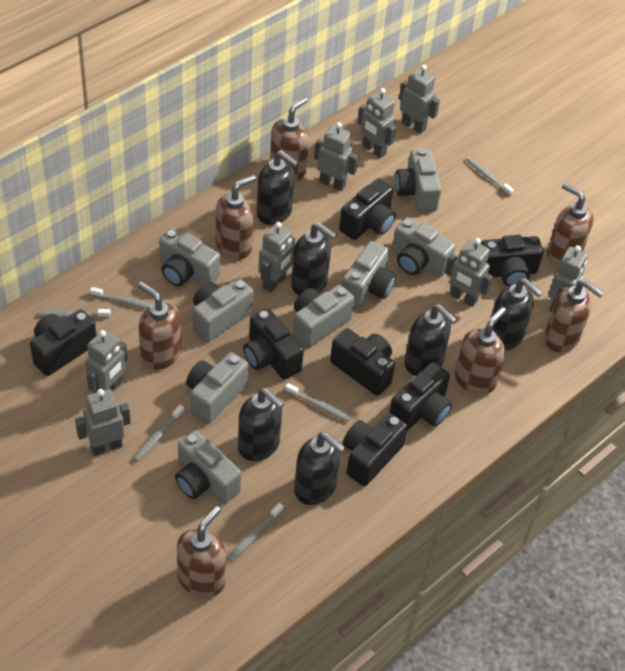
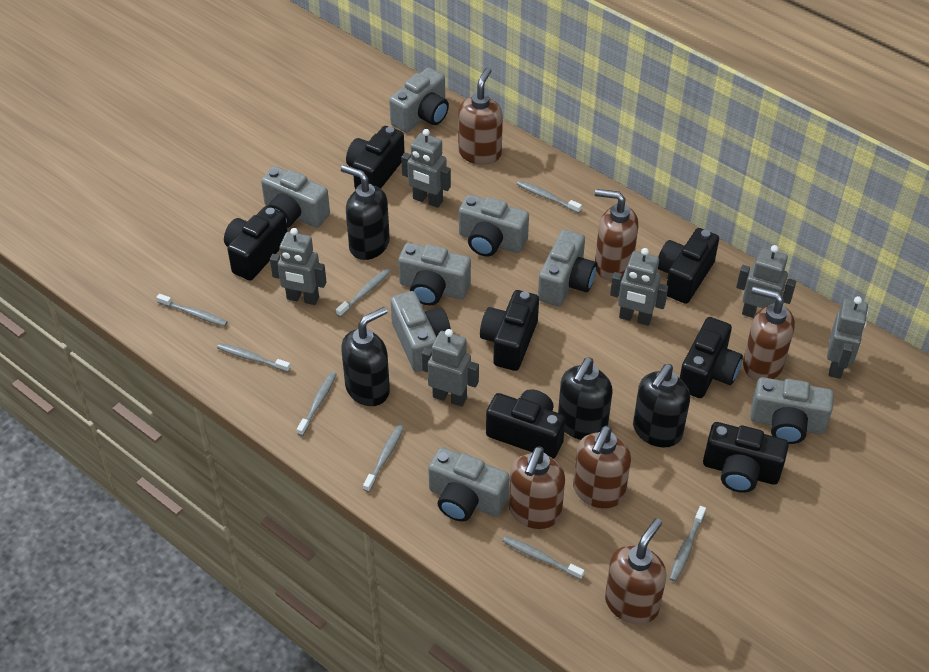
black soap dispenser: [238,388,284,461] [257,150,298,225] [291,222,337,295] [294,432,345,505] [404,304,457,376] [491,278,543,350] = 6 -> [341,165,390,260] [341,307,390,406] [558,357,612,440] [633,364,690,447] = 4
brown soap dispenser: [138,282,181,370] [177,506,226,598] [215,175,256,259] [270,97,309,181] [455,307,506,395] [544,280,604,353] [547,183,593,267] = 7 -> [458,67,503,165] [509,446,565,529] [573,426,631,508] [595,189,638,281] [605,518,666,624] [743,286,795,381] = 6
grey robot: [75,389,131,456] [85,330,128,393] [258,222,295,293] [314,122,359,191] [358,88,396,158] [399,64,440,134] [445,238,493,307] [549,245,588,312] = 8 -> [270,228,326,305] [401,129,451,208] [422,329,479,407] [610,248,668,326] [736,245,796,318] [827,296,868,379] = 6
grey toothbrush: [39,309,111,318] [90,287,152,309] [134,405,184,461] [228,503,284,561] [285,383,351,422] [466,157,514,196] = 6 -> [156,294,228,326] [217,343,291,372] [297,371,337,436] [336,268,391,317] [363,424,404,492] [502,536,584,580] [517,180,582,213] [669,506,706,582] = 8

